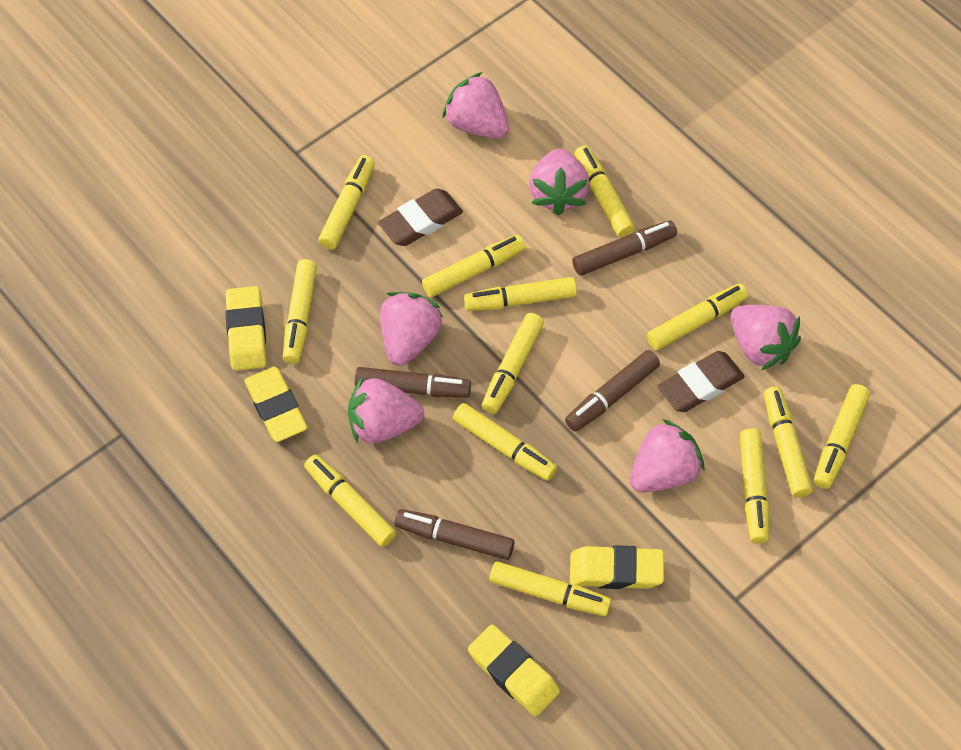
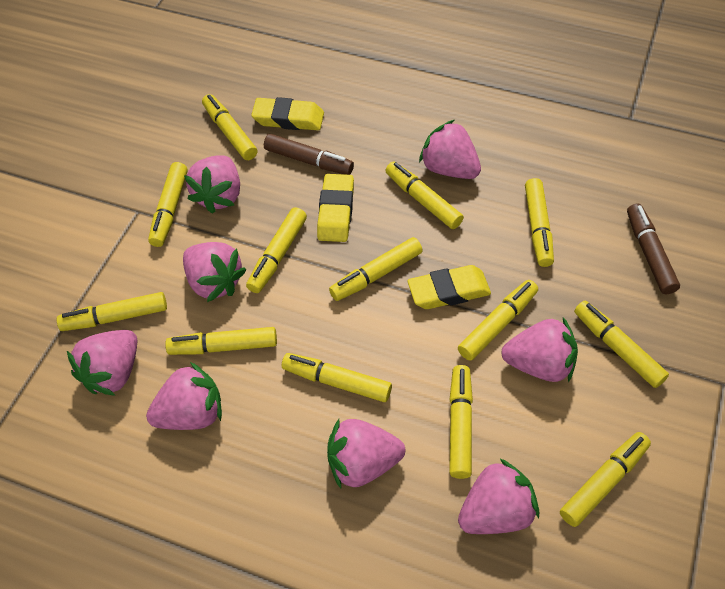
brown eraser: [378,189,463,246] [657,351,744,412] = 2 -> none = 0
brown marker: [355,367,471,398] [395,509,515,560] [565,350,660,432] [572,220,677,276] = 4 -> [264,134,354,175] [627,203,680,294] = 2
pink strawberry: [348,376,424,444] [380,292,443,366] [442,72,509,139] [529,149,590,216] [630,419,704,493] [731,305,801,370] = 6 -> [67,330,137,396] [146,362,222,430] [183,242,246,302] [184,155,240,214] [327,419,405,488] [419,120,481,179] [458,459,539,534] [501,317,578,383] = 8
yellow eraser: [225,286,267,371] [244,367,308,442] [468,625,560,716] [570,545,664,589] = 4 -> [251,97,324,130] [317,174,354,242] [407,265,491,309] = 3

